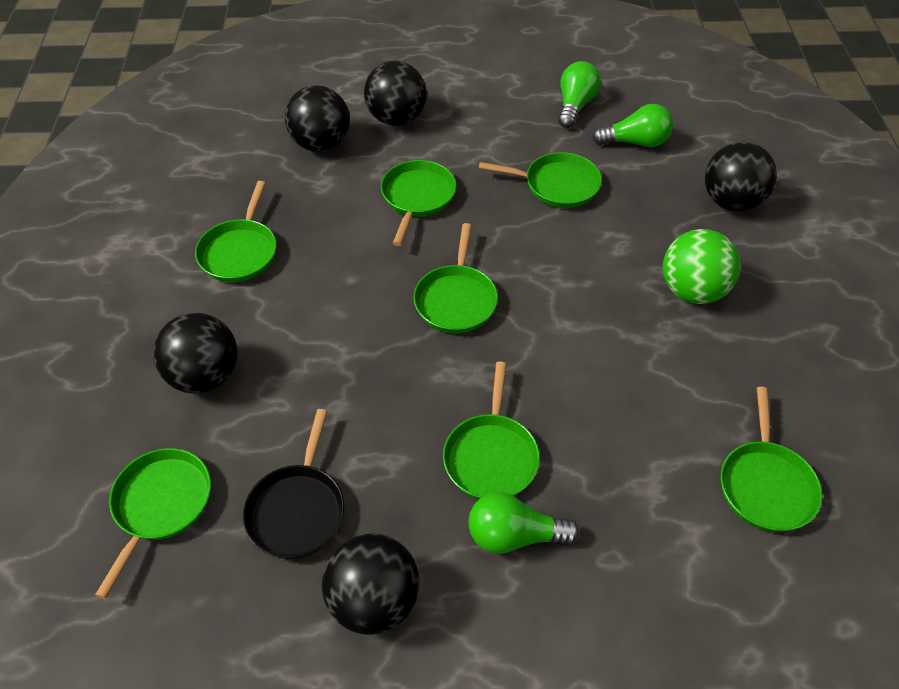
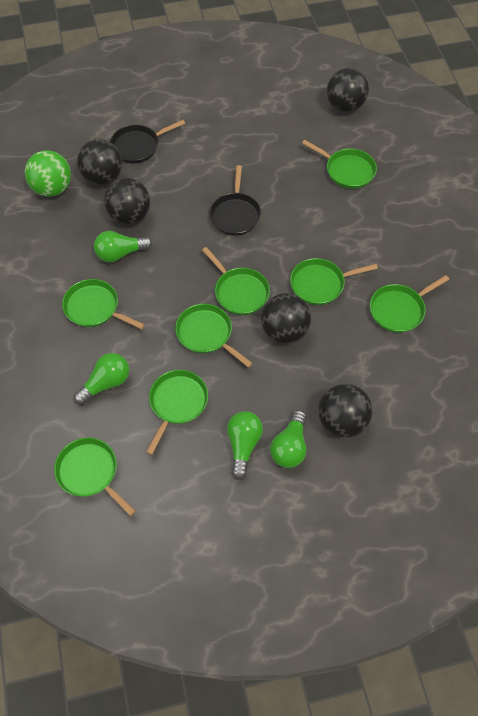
black pan: [243,409,344,559] = 1 -> [110,120,185,163] [209,165,261,236] = 2
green light bulb: [468,492,580,554] [558,61,601,128] [592,104,673,147] = 3 -> [74,353,129,405] [94,231,152,262] [227,411,263,480] [270,410,306,468] = 4
green pan: [95,448,211,599] [195,181,277,282] [381,160,456,246] [413,223,498,333] [443,361,540,499] [479,152,602,208] [721,387,822,532] = 7 -> [54,438,135,516] [62,279,145,329] [146,370,208,455] [175,304,253,368] [202,247,270,315] [290,258,378,305] [302,140,377,189] [370,275,449,333] = 8

